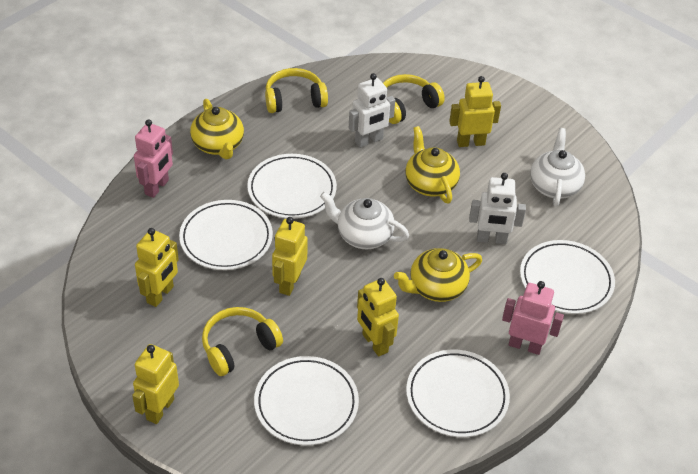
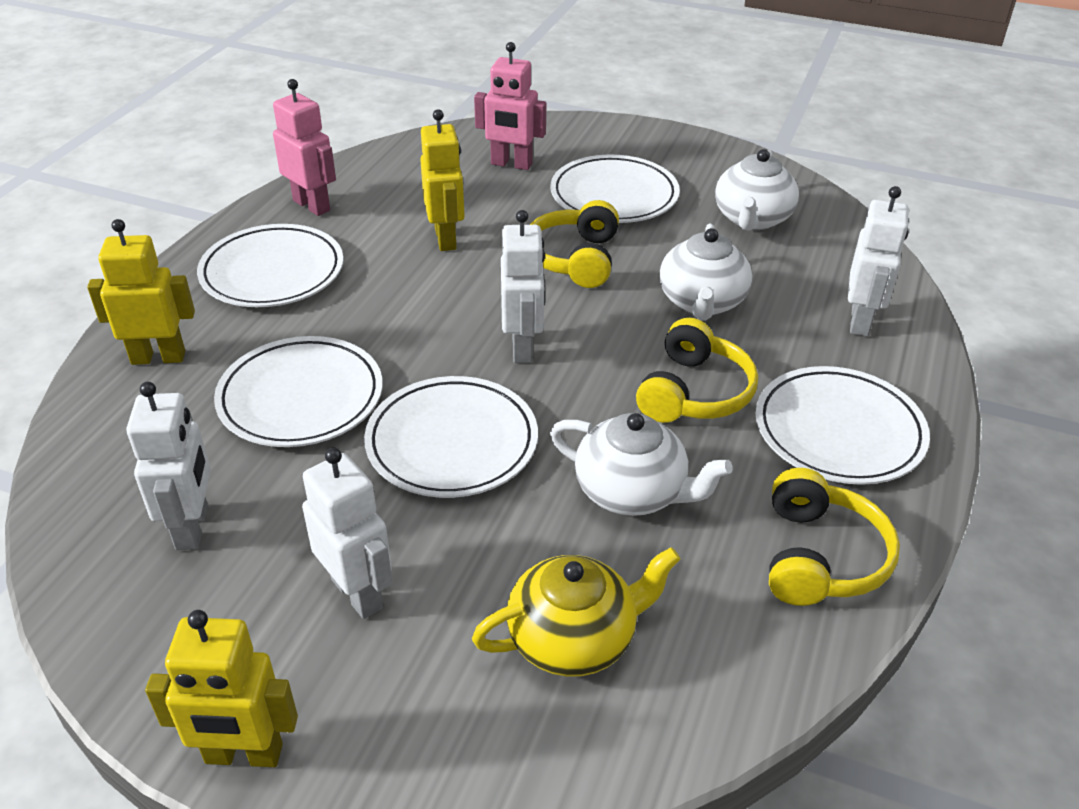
white robot: [349,73,395,148] [469,173,526,244] = 2 -> [126,382,211,550] [302,448,392,619] [501,210,545,363] [848,186,909,336] = 4
white teapot: [320,192,409,249] [530,128,585,207] = 2 -> [550,413,732,516] [660,224,752,321] [715,149,799,231] = 3
yellow robot: [132,344,179,424] [135,228,179,307] [272,217,308,296] [357,278,399,357] [449,76,501,147] = 5 -> [87,219,195,365] [145,610,298,767] [420,109,465,251] = 3
yellow teapot: [190,99,244,159] [394,248,482,302] [405,126,460,203] = 3 -> [472,547,681,677] = 1

